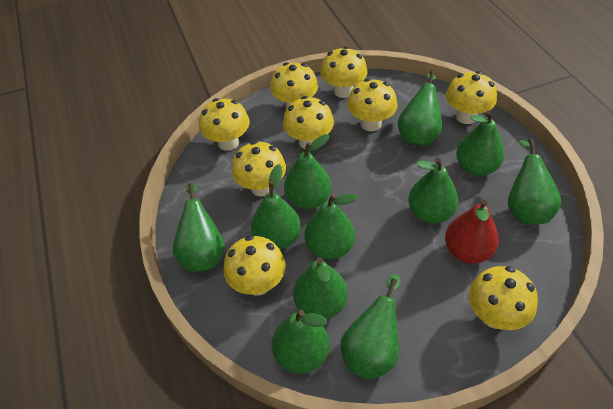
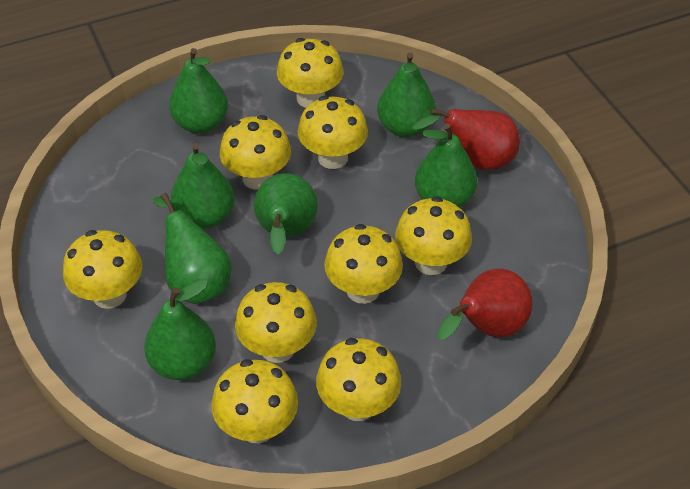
green pear: [173,183,225,272] [251,164,301,250] [272,309,330,374] [284,134,331,209] [293,258,348,319] [304,193,358,259] [341,274,401,379] [398,70,442,146] [408,158,459,224] [456,110,504,176] [508,139,561,224] = 11 -> [144,279,216,380] [153,193,232,304] [169,48,228,134] [171,143,234,229] [254,173,318,255] [377,53,436,137] [415,123,477,207] = 7
red pear: [445,200,499,264] = 1 -> [412,108,520,170] [437,269,533,340] = 2

